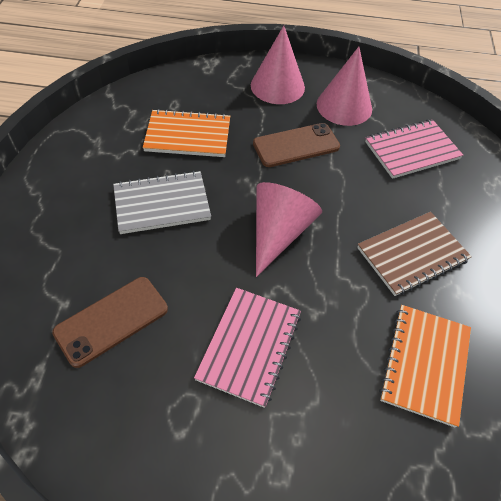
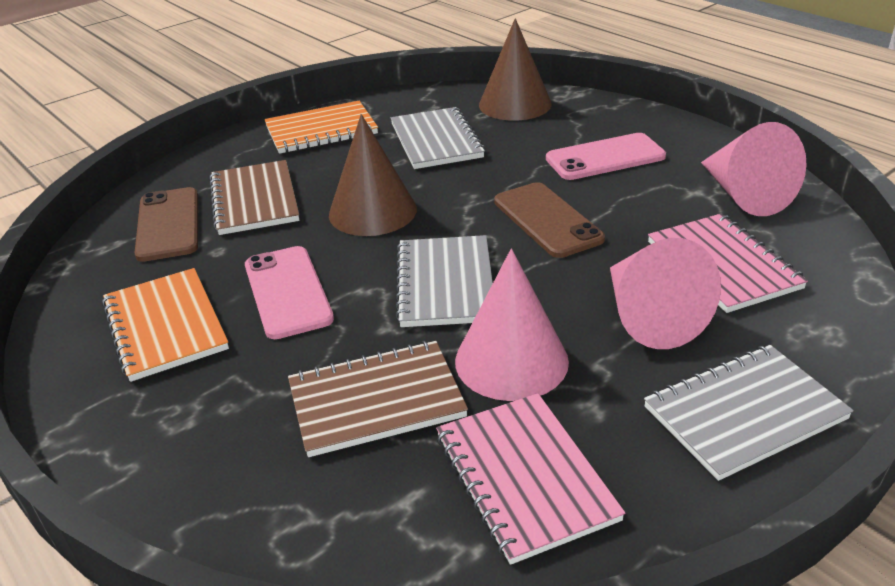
brown cone: none = 0 -> [329,114,417,236] [479,18,552,121] = 2
brown notebook: [357,212,472,296] = 1 -> [209,160,299,235] [288,341,468,457] = 2
grey notebook: [113,171,211,234] = 1 -> [391,107,485,169] [395,235,493,327] [644,345,854,481] = 3
pink phone: none = 0 -> [245,246,334,339] [546,133,666,180] = 2

